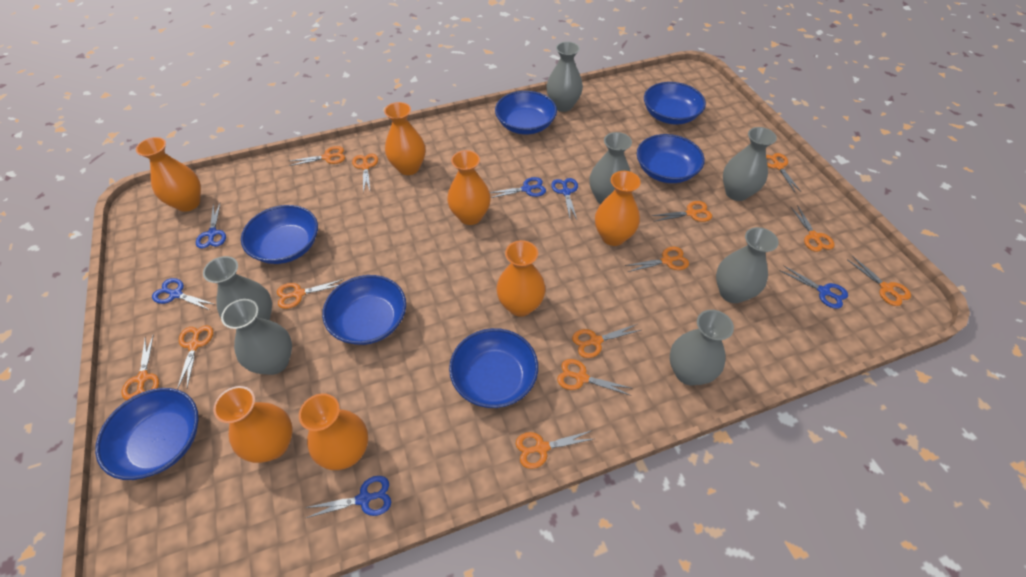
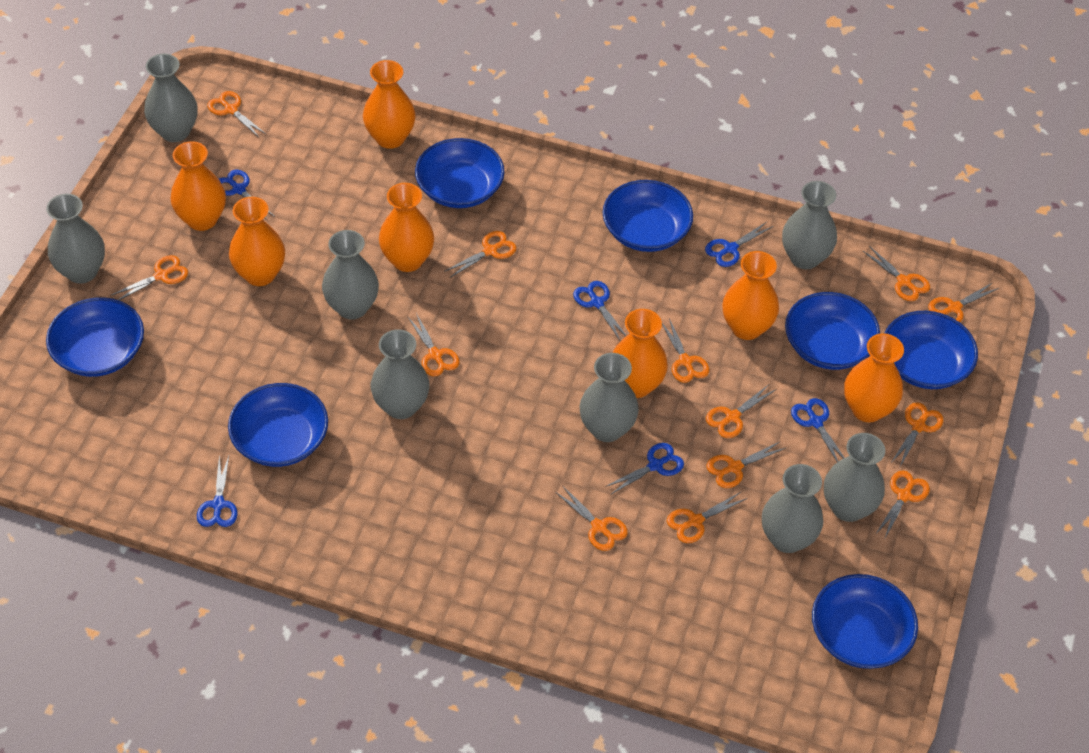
grey vase: [203,256,272,320] [221,299,292,375] [546,42,583,112] [590,132,632,204] [670,310,734,385] [716,227,779,303] [723,127,777,201] = 7 -> [46,194,105,284] [144,54,198,142] [322,230,379,320] [371,329,430,419] [579,353,639,442] [762,464,823,553] [782,181,837,269] [824,433,885,522] = 8

